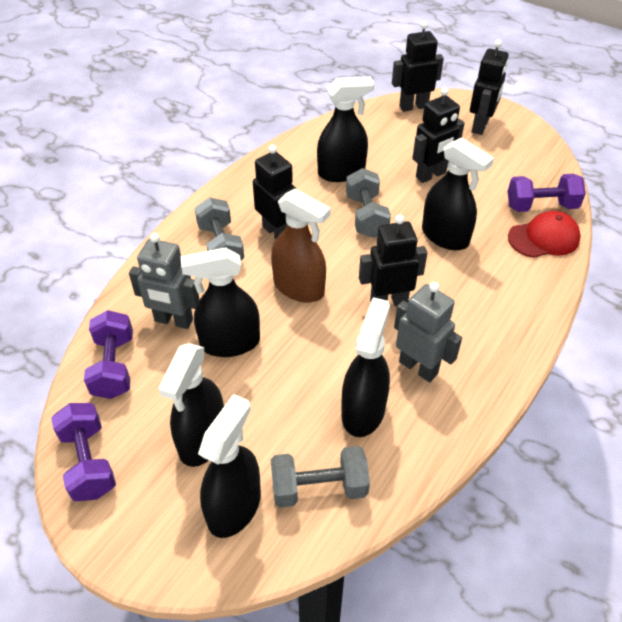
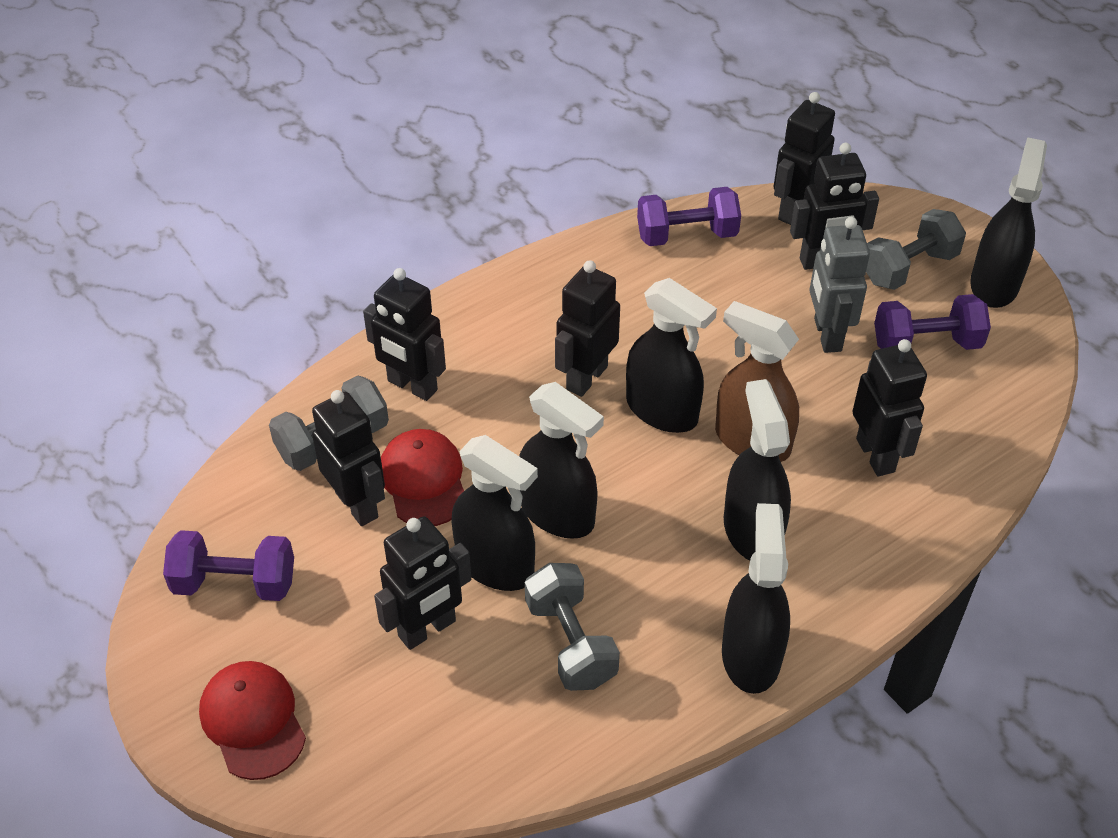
black robot: [253,145,296,239] [359,215,427,306] [392,21,444,112] [412,87,465,183] [470,40,509,135] = 5 -> [312,390,385,526] [363,268,446,401] [374,516,471,650] [555,260,620,397] [774,92,835,225] [790,143,879,270] [852,339,927,476] = 7
grey robot: [129,233,200,329] [394,282,462,382] = 2 -> [809,217,870,353] = 1
red cap: [508,211,581,258] = 1 -> [199,661,306,780] [381,429,464,526] = 2

